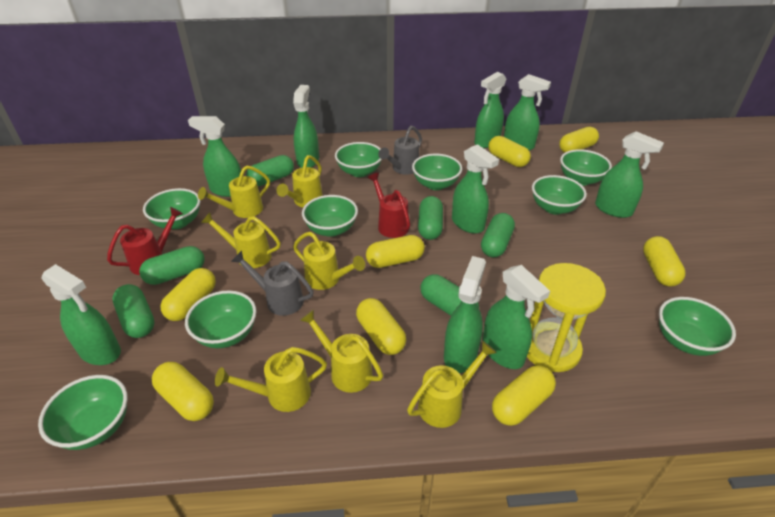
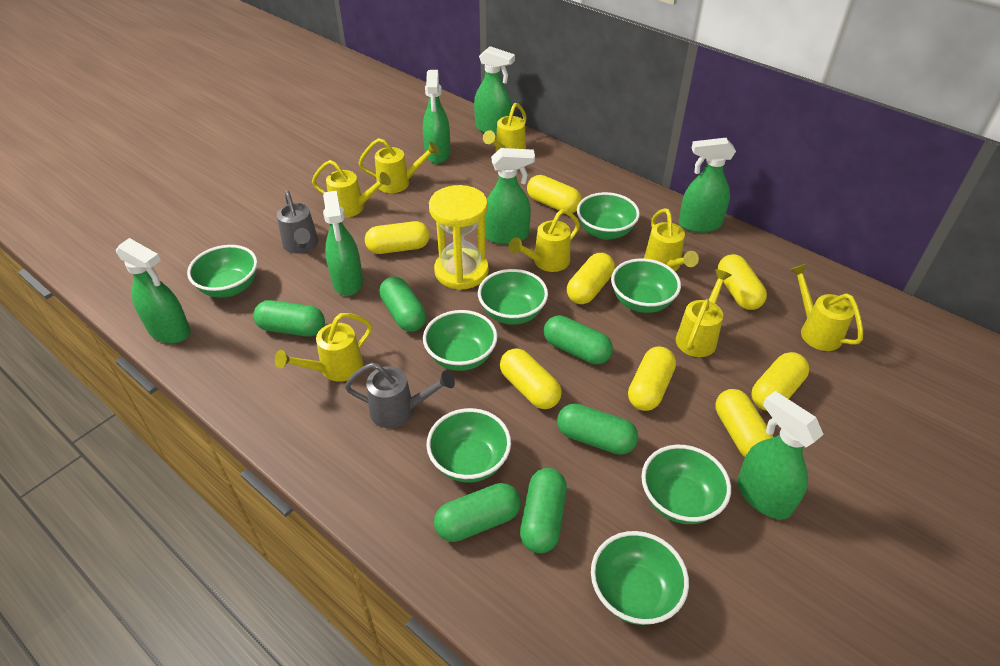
green bowl: [38,375,128,450] [143,188,200,229] [185,291,256,348] [302,195,358,237] [335,142,382,177] [412,154,462,190] [532,175,587,215] [560,149,612,186] [659,297,736,356] = 9 -> [187,245,257,298] [423,310,498,371] [426,408,511,483] [478,269,548,325] [577,192,640,240] [591,531,689,625] [611,258,681,313] [641,445,731,524] = 8
green spray bottle: [42,264,121,365] [188,116,241,197] [293,85,319,168] [444,256,486,373] [452,144,499,234] [474,72,506,148] [482,265,550,369] [504,74,551,151] [595,131,664,218] = 9 -> [116,238,190,343] [323,191,363,296] [423,70,450,164] [474,46,515,136] [485,148,535,244] [679,138,736,233] [737,391,824,520] = 7
red watering can: [107,207,183,275] [367,173,410,238] = 2 -> none = 0
yellow watering can: [198,165,270,218] [201,213,281,268] [215,347,327,412] [277,155,323,207] [293,232,365,290] [300,310,383,393] [407,341,497,428] = 7 -> [275,313,372,382] [312,160,391,218] [358,138,439,193] [483,103,527,152] [509,209,580,272] [644,208,699,271] [676,269,732,357] [790,264,863,351] = 8

